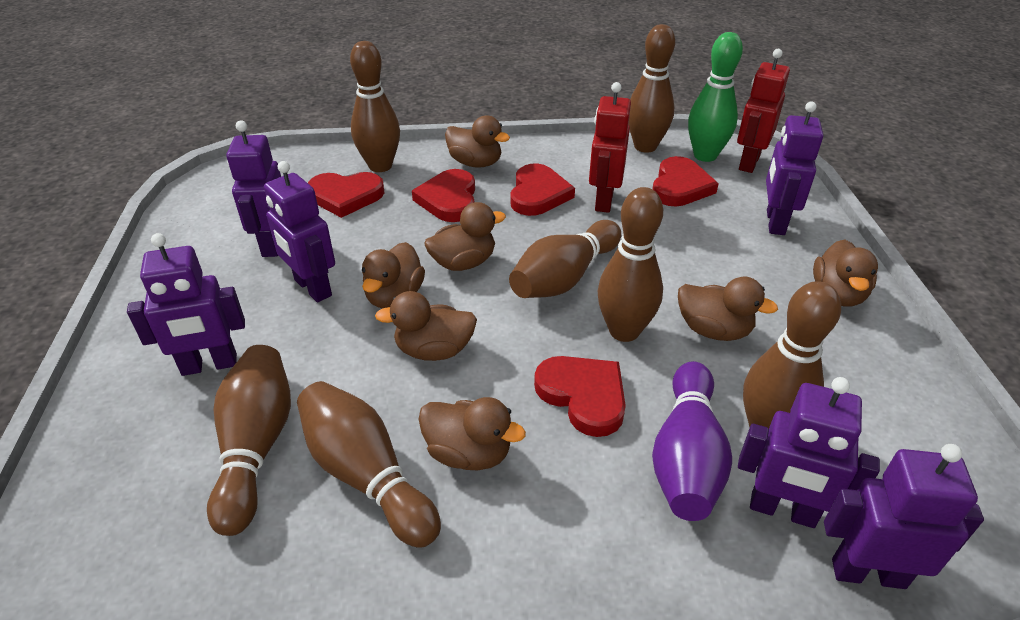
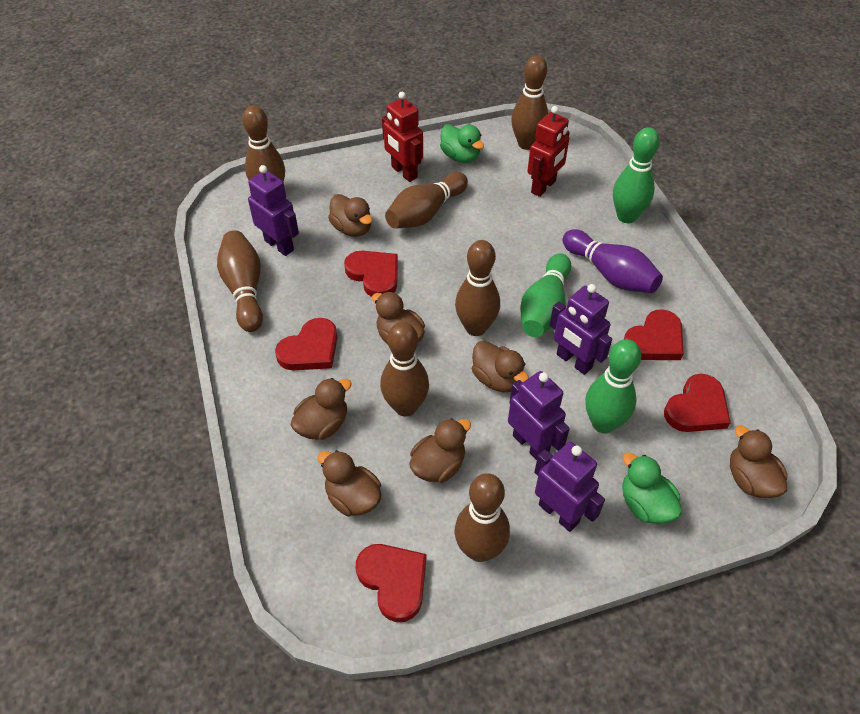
green bowling pin: [688,32,743,162] = 1 -> [520,253,572,337] [585,339,641,433] [613,127,660,223] = 3
green duck: none = 0 -> [440,124,484,163] [622,452,682,524] = 2
purple robot: [127,233,245,376] [226,121,281,257] [264,161,335,303] [738,377,880,528] [766,101,823,235] [824,444,984,589] = 6 -> [248,165,299,256] [508,371,570,460] [534,442,605,532] [550,284,612,375] = 4

